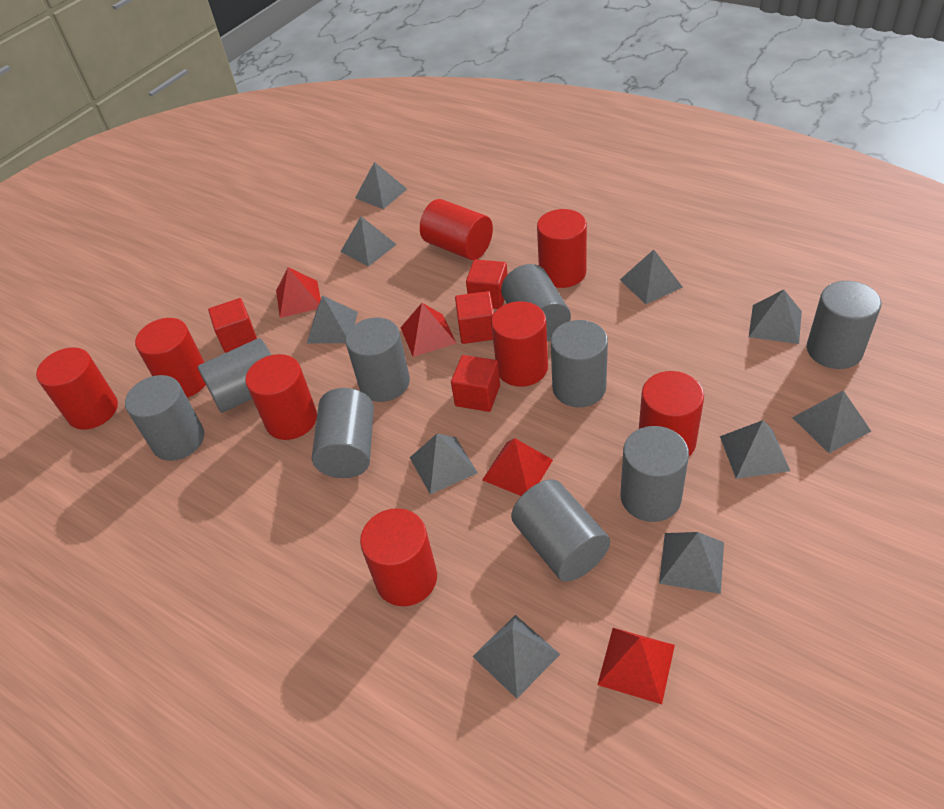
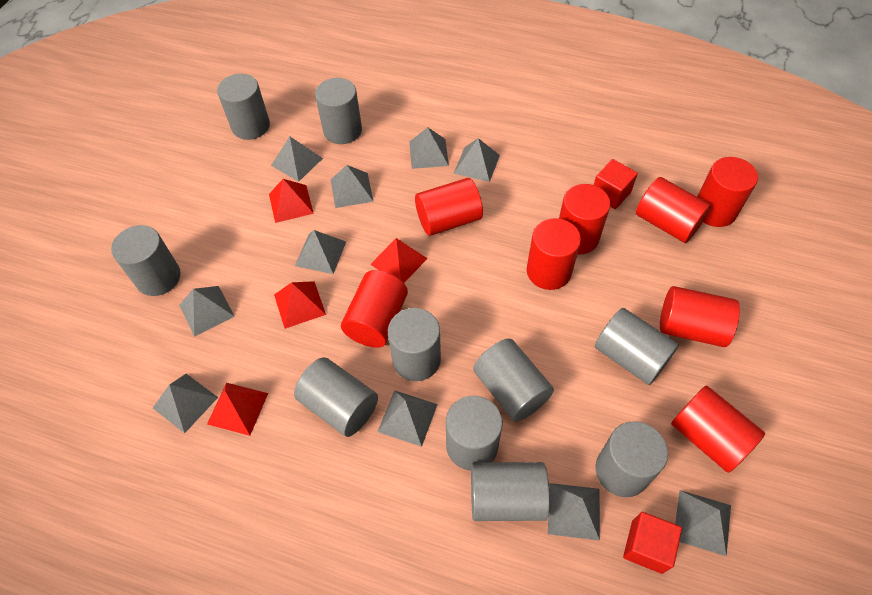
grey cylinder: [125,375,204,461] [198,338,271,413] [312,388,374,478] [346,317,410,402] [501,264,571,342] [511,479,610,582] [551,320,608,407] [620,426,689,522] [807,281,881,369] = 9 -> [111,225,181,296] [217,74,270,140] [294,357,378,437] [315,78,362,144] [388,308,441,381] [446,396,503,471] [471,462,550,521] [473,339,554,422] [595,308,679,385] [596,421,668,497] = 10
red cube: [208,298,257,353] [451,355,500,412] [455,291,494,344] [466,259,508,309] = 4 -> [594,159,638,209] [623,512,682,574] = 2

